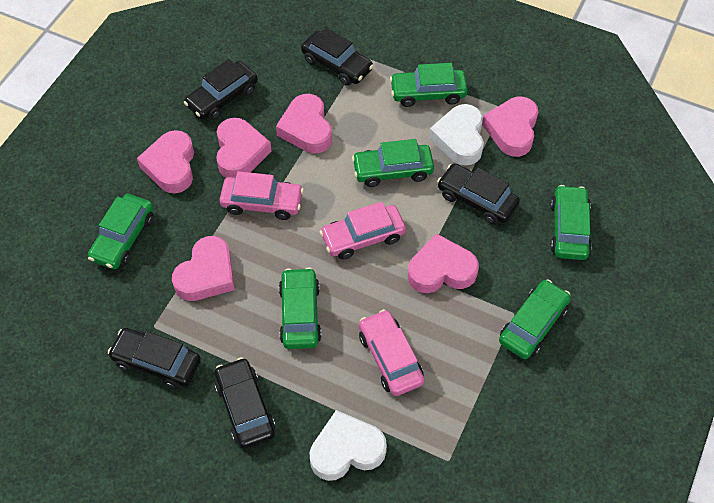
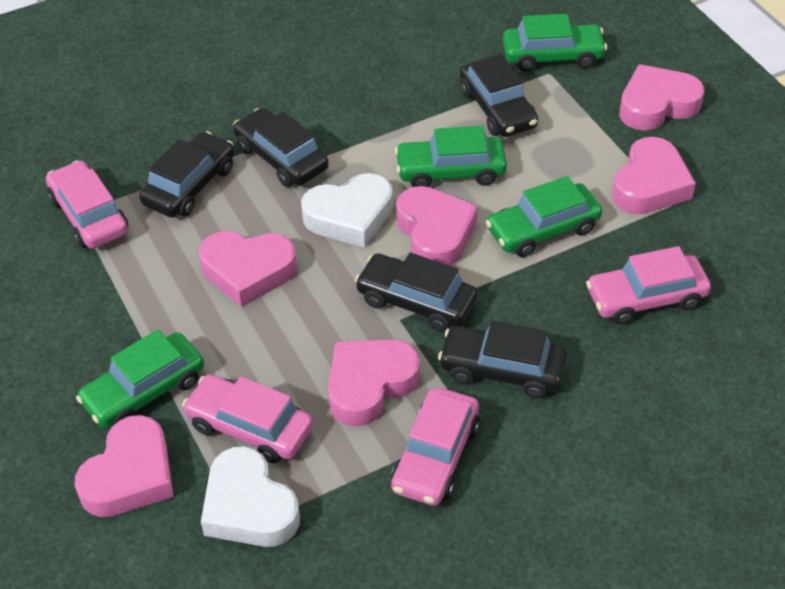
green car: [88,194,154,269] [279,267,322,349] [352,139,434,187] [390,63,468,107] [499,279,571,359] [550,185,592,260] = 6 -> [76,330,204,428] [395,126,507,187] [486,176,602,257] [503,14,607,72] = 4
pink car: [220,171,304,220] [320,202,406,259] [359,309,425,396] = 3 -> [46,160,128,249] [182,374,313,463] [391,387,480,506] [586,246,711,324] = 4

